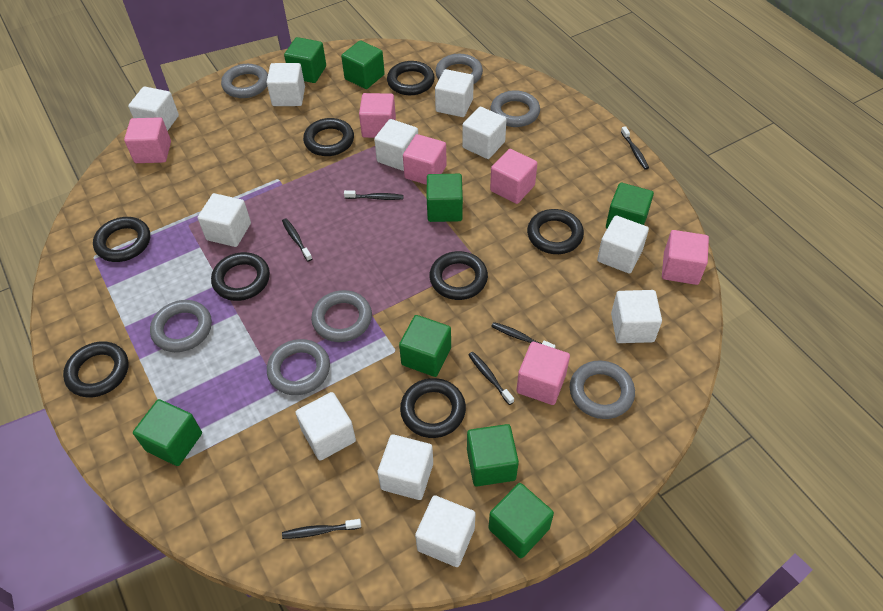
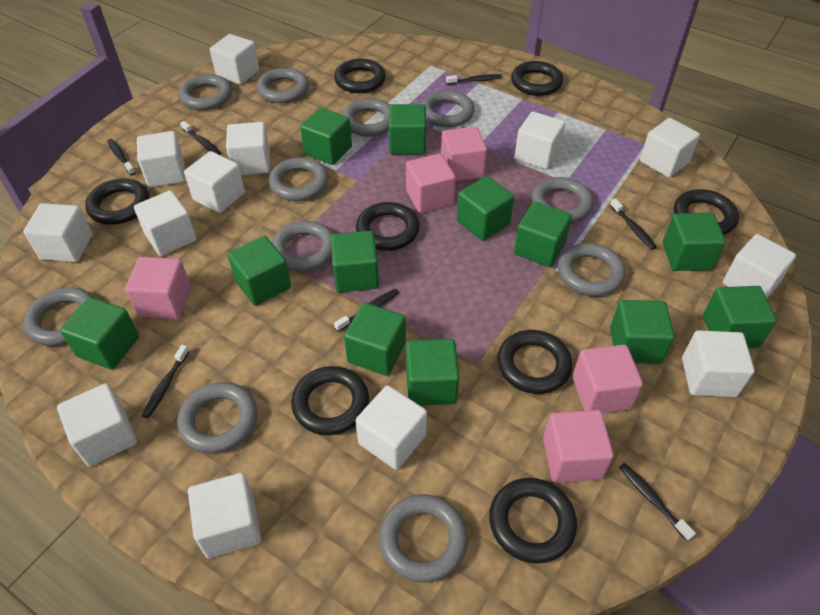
black toothbrush: [282,219,312,261] [282,519,361,539] [344,190,404,200] [468,352,514,405] [491,322,556,348] [621,126,649,170] = 6 -> [107,139,136,175] [142,345,189,418] [180,121,221,155] [334,289,399,332] [446,74,502,85] [610,198,656,250] [619,463,696,541] = 7
green cube: [133,399,202,466] [284,37,326,83] [341,40,385,89] [399,315,451,377] [427,174,463,222] [467,424,519,486] [488,483,554,558] [606,183,654,229] = 8 -> [60,297,139,370] [228,236,291,306] [300,107,352,165] [331,231,379,292] [344,303,406,376] [389,104,426,154] [406,339,459,406] [457,176,514,241] [514,202,572,267] [610,300,674,364] [663,213,726,271] [703,286,777,348] = 12
grey ring: [150,300,212,352] [221,64,268,98] [267,339,330,395] [311,290,372,342] [435,54,483,84] [491,90,540,127] [570,360,635,419] = 7 -> [23,287,94,346] [177,382,257,454] [178,74,232,110] [256,68,309,103] [269,157,329,201] [272,221,333,271] [342,98,390,137] [379,494,468,583] [421,90,474,128] [531,177,593,223] [558,243,626,296] = 11
pink cube: [124,117,171,163] [359,93,396,138] [403,134,447,185] [490,149,537,204] [516,342,570,405] [662,230,709,285] = 6 -> [125,257,191,319] [406,154,456,213] [441,126,487,181] [543,410,614,483] [572,345,643,413] = 5
white cube: [128,87,179,131] [198,193,251,247] [266,63,305,106] [295,392,356,461] [374,119,418,171] [377,434,433,500] [415,495,476,567] [435,69,474,117] [462,107,507,159] [597,215,649,274] [611,290,662,343] = 11 -> [23,203,92,262] [57,383,137,467] [134,190,197,256] [137,131,186,187] [184,151,245,213] [188,473,261,558] [210,34,259,85] [226,122,270,175] [356,385,427,470] [514,112,565,169] [640,118,700,177] [682,330,755,397] [723,234,796,298] = 13

